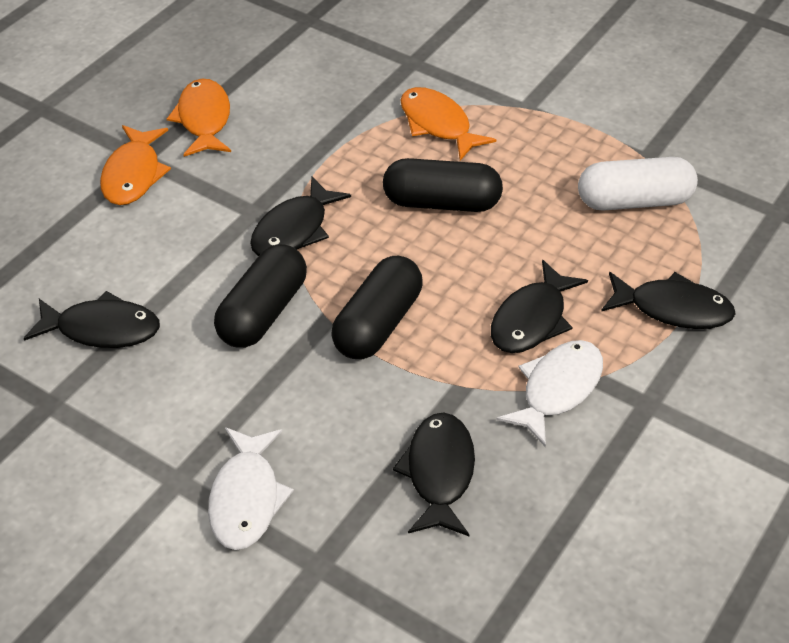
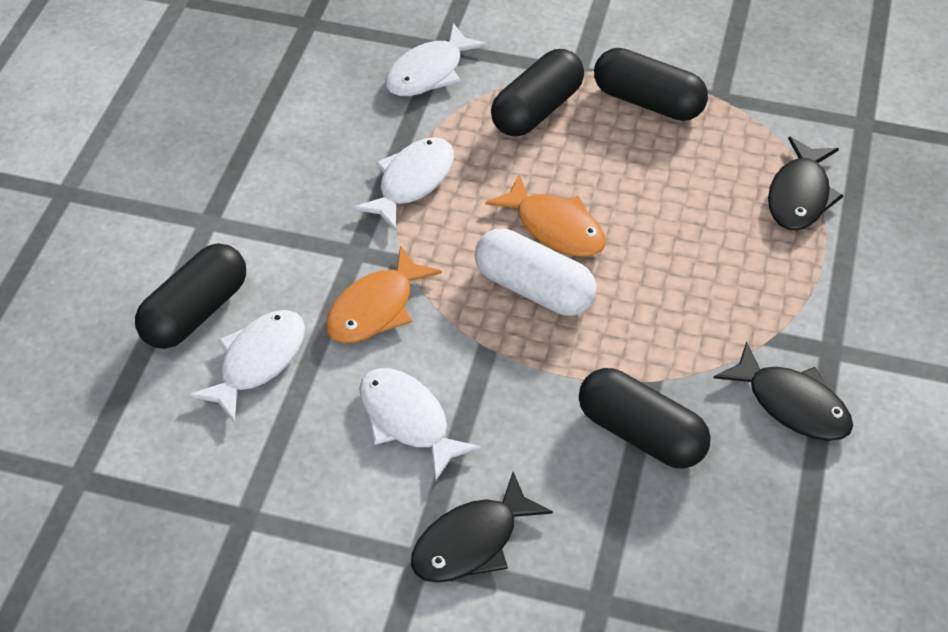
black capsule: [214,244,307,348] [331,256,423,359] [383,158,503,212] = 3 -> [135,243,246,349] [491,49,584,137] [579,368,711,469] [594,48,708,121] = 4
black fish: [24,291,160,348] [250,177,351,256] [393,412,475,536] [491,260,588,353] [601,272,736,329] = 5 -> [411,472,553,583] [714,341,853,441] [768,137,844,230] = 3
orange fish: [100,125,171,205] [167,79,231,157] [400,87,496,161] = 3 -> [326,245,442,343] [485,174,606,257] = 2
white fish: [208,427,294,550] [497,340,603,447] = 2 -> [188,310,305,423] [352,137,454,231] [359,368,481,481] [385,23,488,96] = 4

